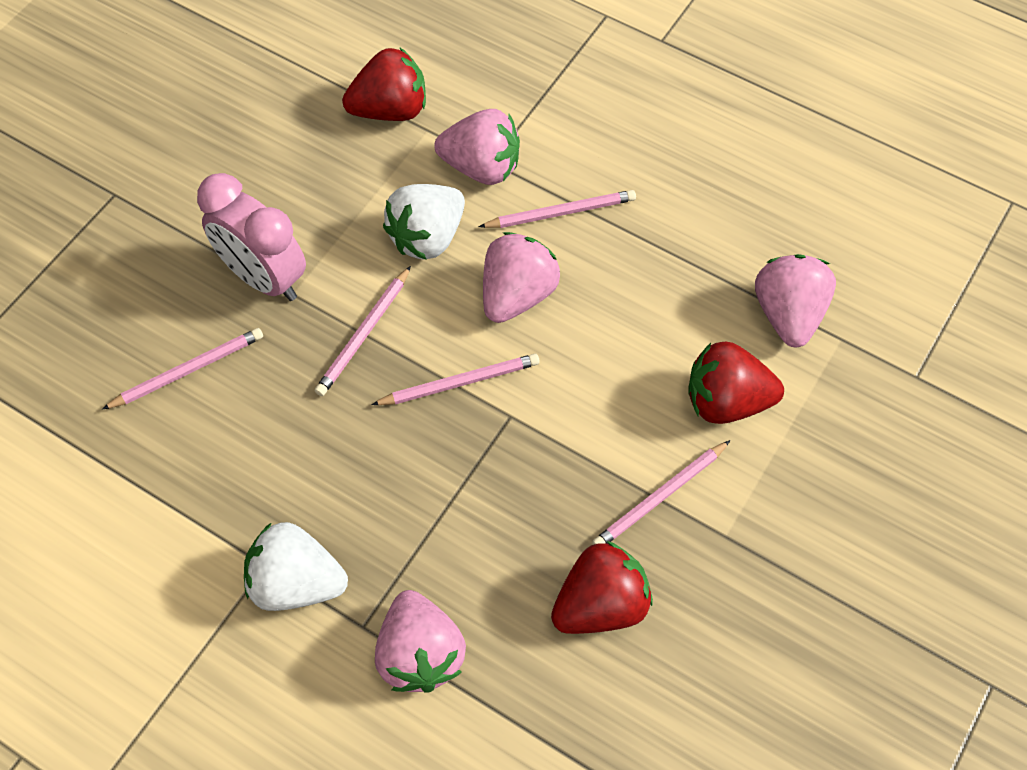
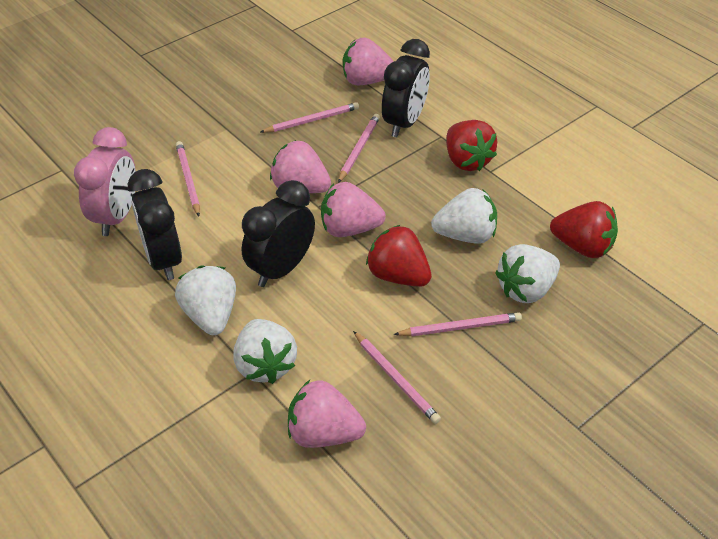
black clock: none = 0 -> [128,169,182,280] [242,180,315,287] [382,39,430,137] = 3
white strawberry: [244,522,348,611] [383,184,465,260] = 2 -> [175,266,236,335] [233,319,297,384] [431,188,497,244] [495,244,560,303] = 4

